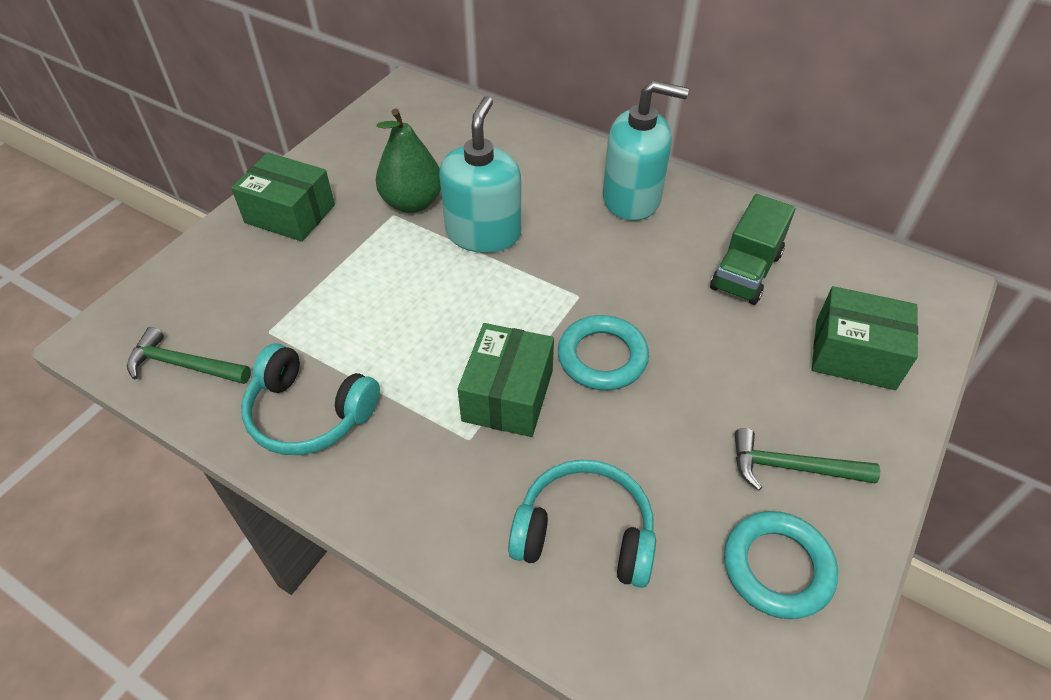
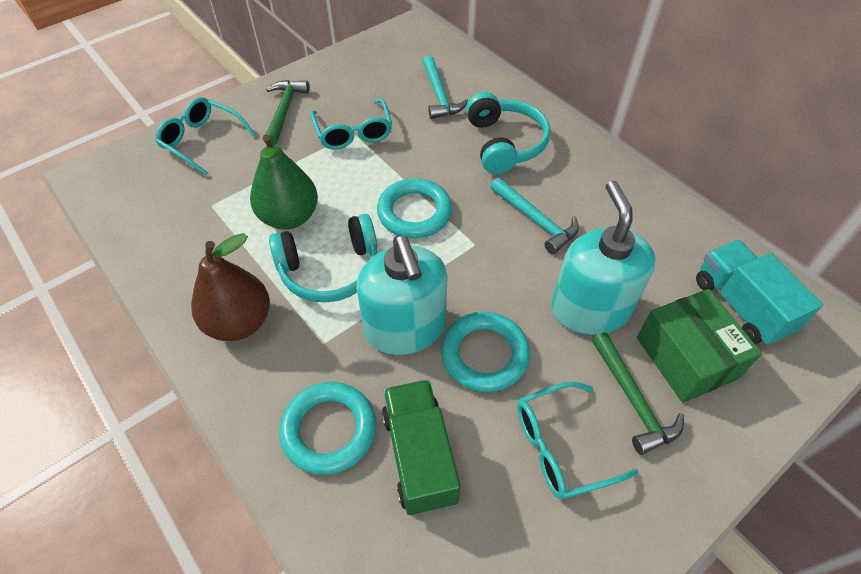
brown pear: none = 0 -> [191,233,270,341] = 1
green box: [231,152,335,242] [458,323,554,437] [812,286,918,390] = 3 -> [637,289,762,403] = 1
turquoise glasses: none = 0 -> [155,97,255,176] [310,99,392,150] [517,382,638,499] = 3
turquoise hammer: none = 0 -> [423,56,468,119] [490,178,579,254] = 2
turquoise ring: [558,315,649,390] [724,511,838,619] = 2 -> [279,382,376,475] [377,178,452,238] [441,312,530,392] = 3
turquoise truck: none = 0 -> [696,240,823,346] = 1

